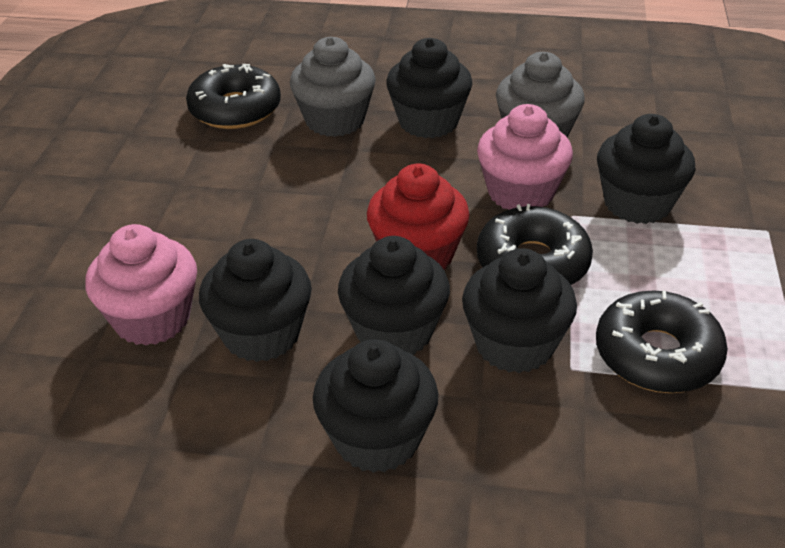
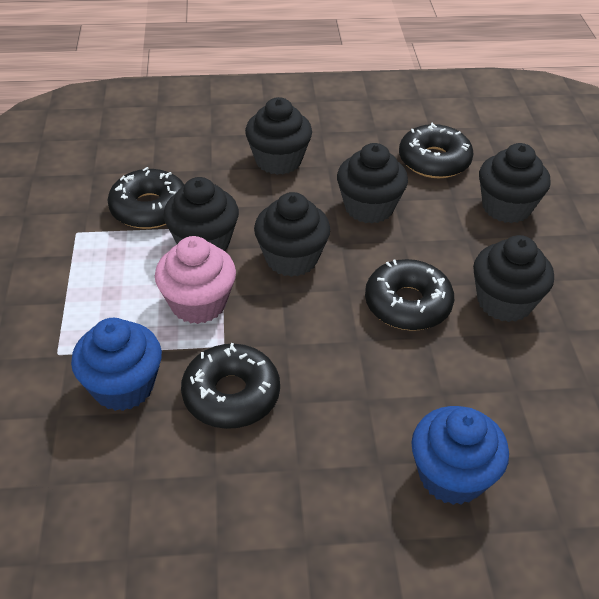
black donut: [186,64,281,129] [477,204,593,285] [596,290,728,393] = 3 -> [108,167,184,229] [181,343,280,429] [365,259,454,331] [399,123,474,178] = 4
blue cupcake: none = 0 -> [71,318,162,411] [411,406,509,505] = 2
grey cupcake: [290,37,376,137] [496,52,585,138] = 2 -> none = 0
pink cupcake: [85,224,197,346] [477,104,573,210] = 2 -> [155,236,236,324] = 1
red cupcake: [367,163,470,270] = 1 -> none = 0

